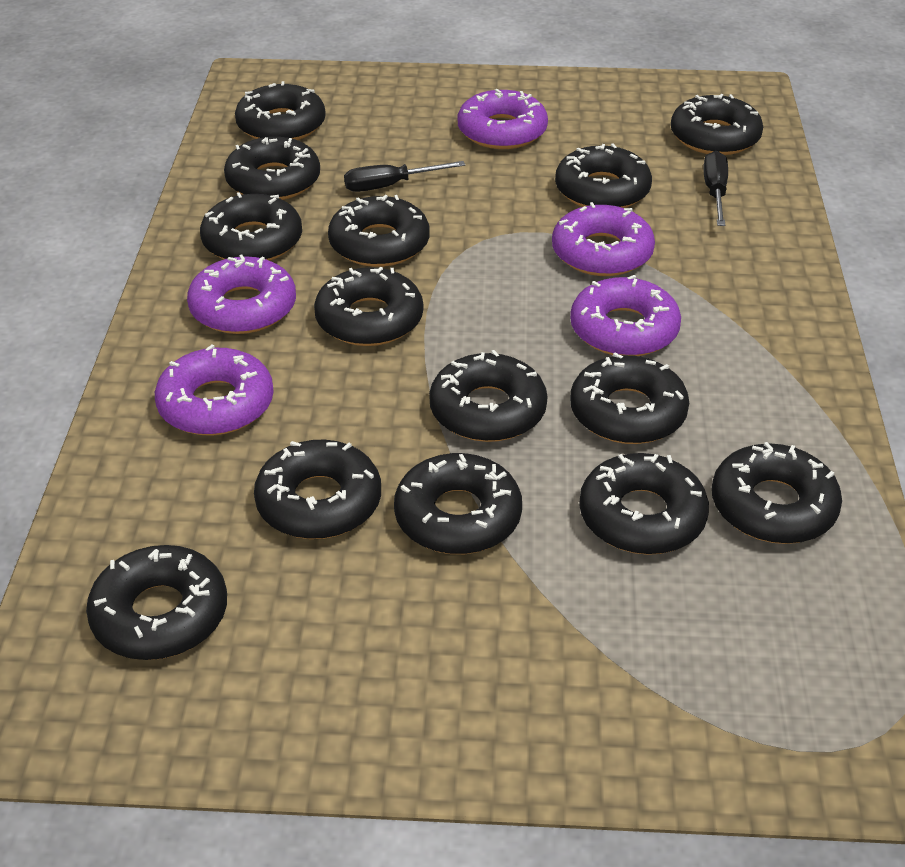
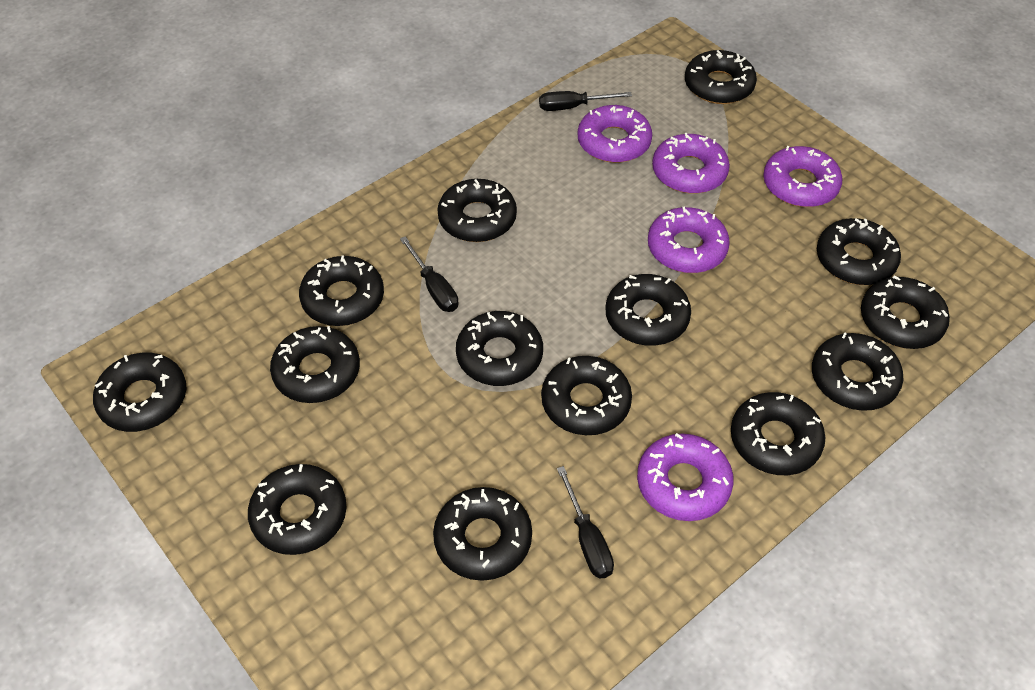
black screwdriver: [344,161,465,192] [703,151,728,226] = 2 -> [400,236,458,312] [539,91,632,111] [557,466,614,578] = 3

